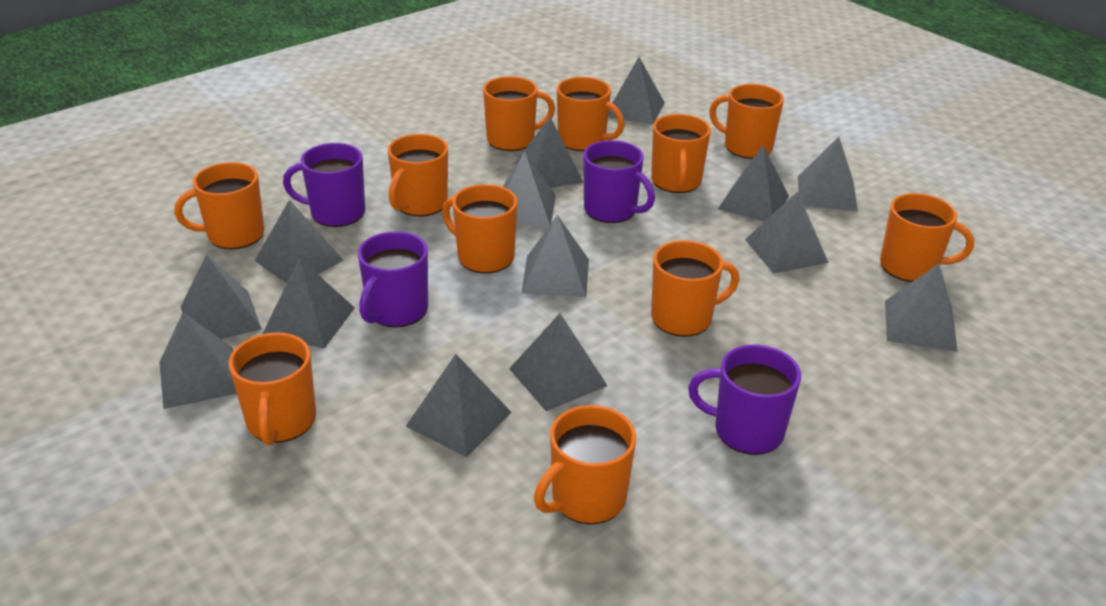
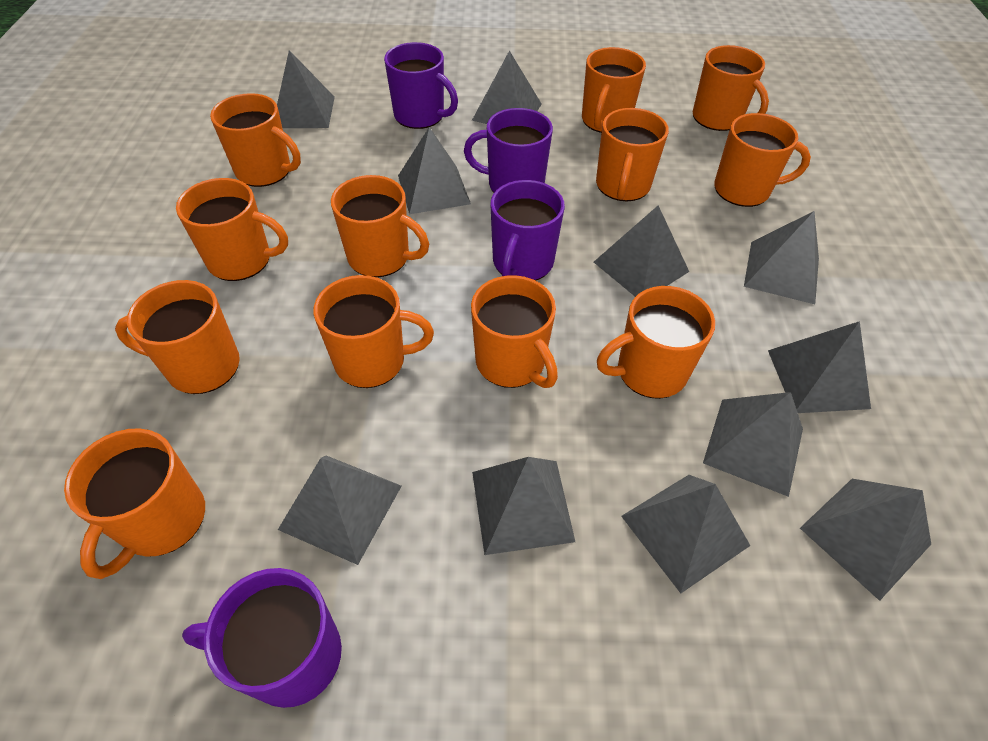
grey pyramid: [159,312,237,409] [181,255,262,339] [255,199,344,284] [262,258,355,349] [406,354,511,457] [503,151,556,227] [509,313,608,411] [515,117,584,188] [521,215,589,297] [608,57,665,125] [718,146,789,222] [745,191,829,274] [798,137,858,211] [885,264,958,352] = 14 -> [277,50,335,128] [278,455,402,565] [398,127,471,214] [472,50,542,124] [472,457,575,555] [594,205,689,297] [621,475,750,593] [703,392,803,497] [744,211,819,304] [768,321,871,413] [800,479,931,601] = 11
orange mug: [175,162,264,249] [229,332,316,446] [388,134,448,216] [442,184,517,273] [483,76,555,151] [534,405,636,524] [557,77,625,151] [651,114,711,193] [651,240,740,337] [709,84,784,159] [880,193,974,282] = 11 -> [64,428,205,579] [115,280,240,394] [176,178,288,281] [210,93,301,187] [314,275,434,388] [331,175,429,277] [471,275,558,388] [582,47,646,133] [596,108,669,201] [597,286,715,399] [693,45,769,131] [714,113,811,207] = 12

